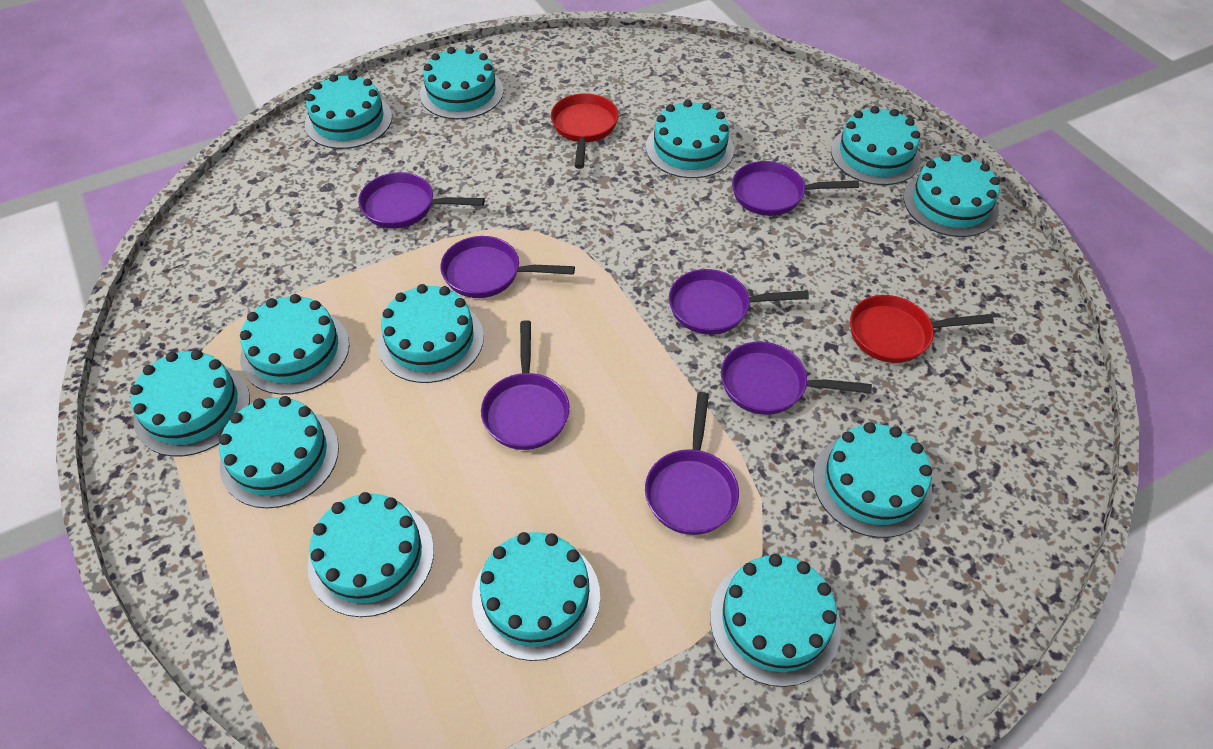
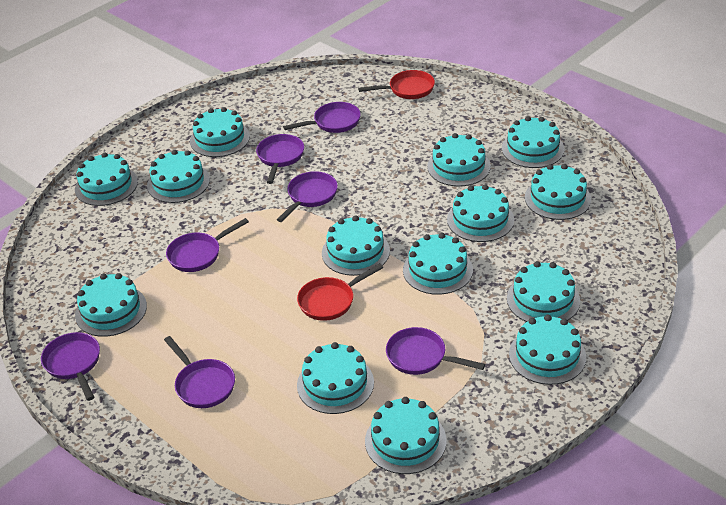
turquoise cake: [130,350,250,457] [219,396,339,508] [240,294,349,395] [305,73,392,149] [307,492,434,617] [377,284,484,383] [420,47,504,119] [472,532,600,661] [646,100,734,178] [710,554,841,687] [813,422,933,538] [831,106,921,185] [904,153,1000,237] = 13 -> [75,152,138,206] [75,273,147,337] [147,150,210,203] [190,107,250,157] [297,342,374,414] [322,215,390,276] [365,397,447,474] [403,233,473,295] [427,133,491,186] [447,184,514,242] [502,116,565,168] [507,261,580,322] [509,315,586,385] [525,164,591,220] = 14

